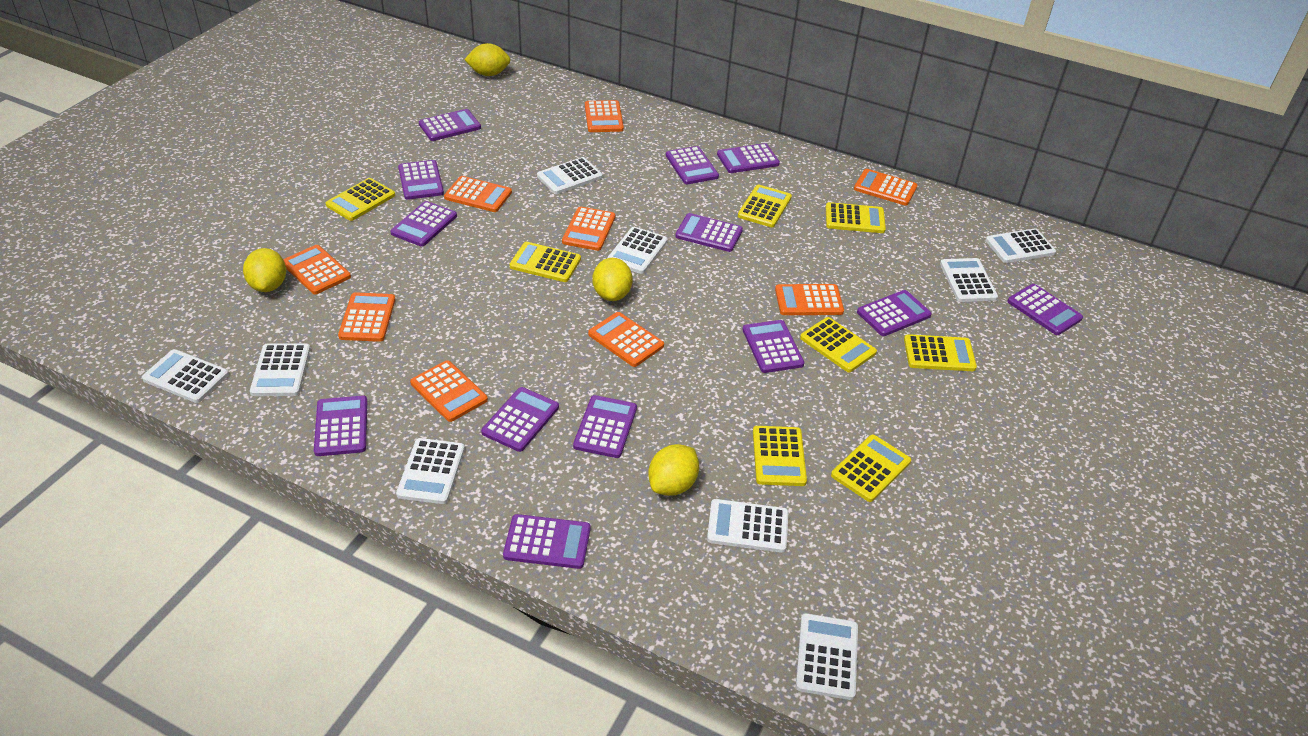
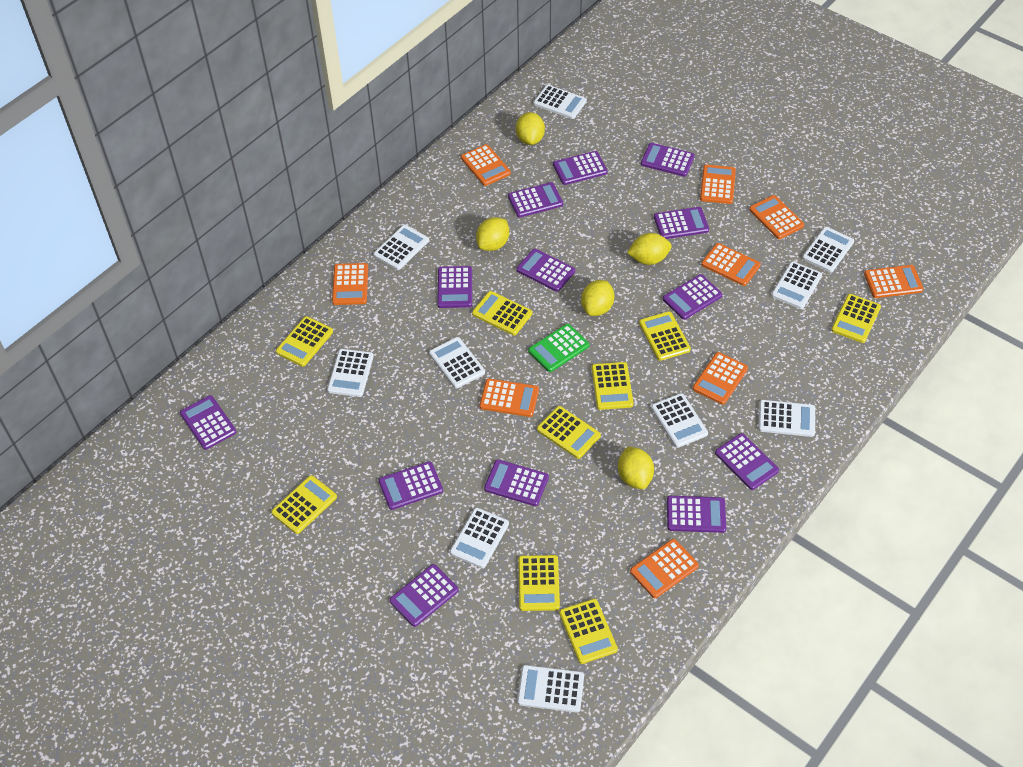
green calculator: none = 0 -> [528,324,589,372] = 1
white calculator: [142,349,229,403] [250,343,310,396] [396,438,465,504] [537,157,603,194] [607,227,668,274] [707,499,788,553] [796,613,858,700] [940,258,998,302] [985,228,1056,263] = 9 -> [327,349,374,397] [374,225,429,270] [429,337,485,388] [450,508,509,568] [517,665,584,713] [534,85,587,119] [651,393,708,448] [759,400,815,437] [771,261,822,309] [802,227,854,273] = 10
yellow calculator: [326,178,395,221] [510,242,581,282] [738,185,792,227] [753,426,807,486] [800,317,877,372] [826,202,886,233] [831,435,911,502] [904,334,977,371] = 8 -> [271,475,337,534] [276,316,333,367] [472,291,532,335] [518,555,560,611] [537,406,601,459] [559,599,618,664] [592,362,633,410] [639,311,691,361] [831,294,881,343] = 9
yellow lemon: [243,248,286,292] [464,43,510,76] [592,258,633,301] [648,444,699,496] = 4 -> [476,217,509,251] [516,112,545,145] [581,280,614,316] [618,446,654,489] [627,233,672,265] = 5

